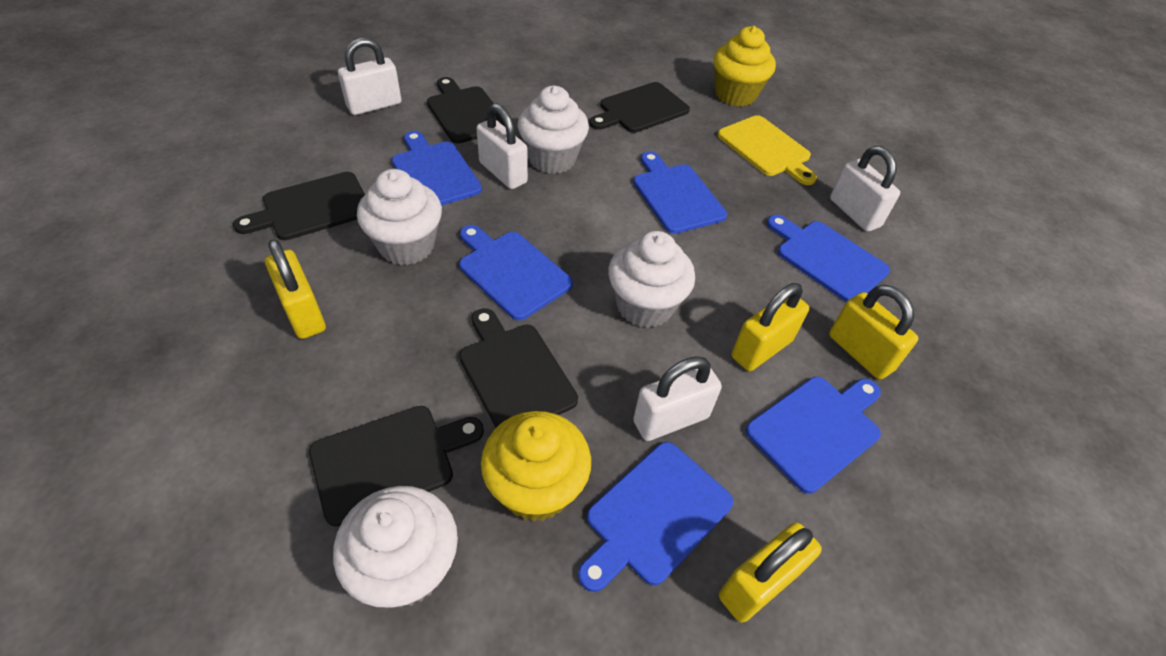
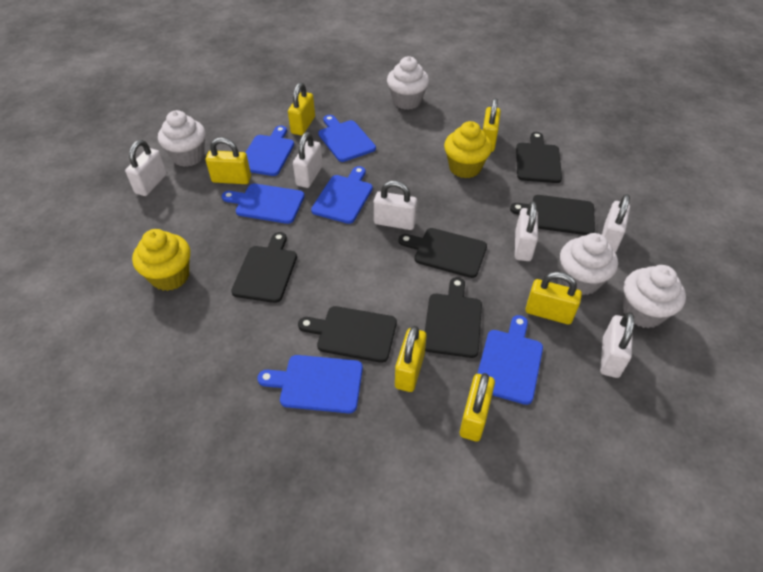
black cutting board: [233,172,365,240] [309,406,484,527] [427,77,505,143] [459,308,578,428] [589,82,690,133] = 5 -> [231,232,297,303] [298,306,397,363] [398,228,487,278] [425,277,482,358] [510,195,595,235] [516,132,562,183] = 6
white padlock: [338,38,402,115] [476,103,528,189] [633,356,722,441] [830,146,900,232] = 4 -> [125,140,167,196] [293,132,323,188] [374,181,417,230] [515,201,538,261] [600,312,634,378] [602,194,630,253] = 6
yellow cutting board: [718,115,817,185] = 1 -> none = 0
yellow padlock: [265,239,326,339] [719,522,822,622] [732,283,809,371] [829,285,918,380] = 4 -> [206,137,251,184] [288,83,315,135] [395,326,427,392] [460,373,495,442] [483,98,501,152] [526,272,582,325] = 6

